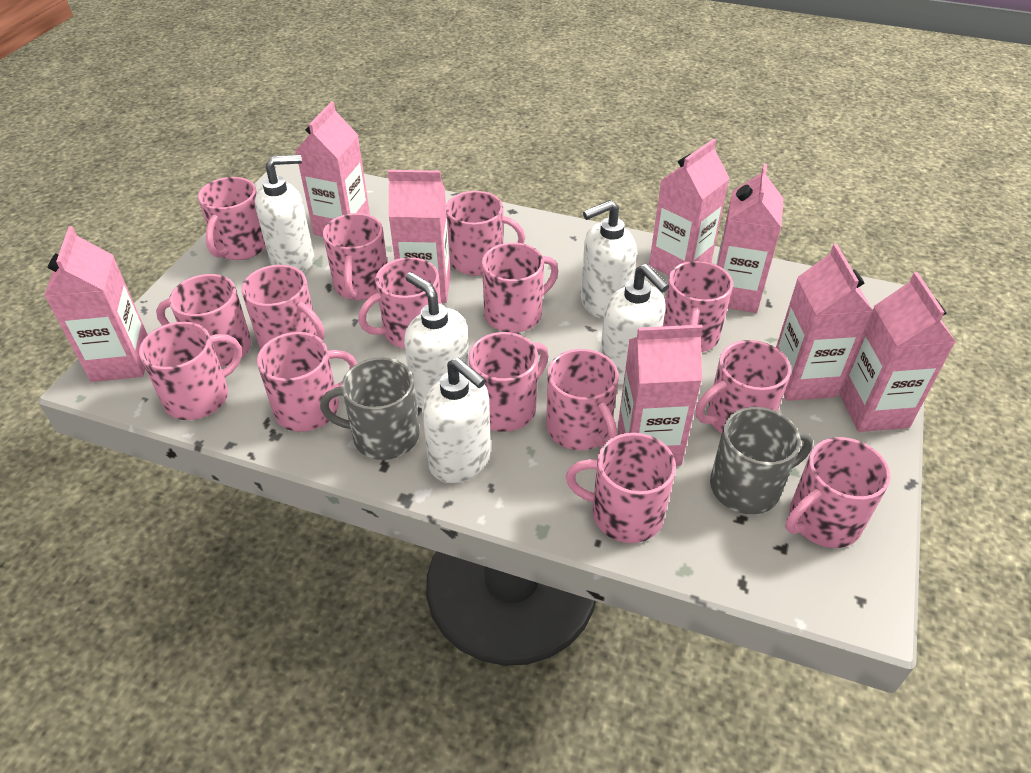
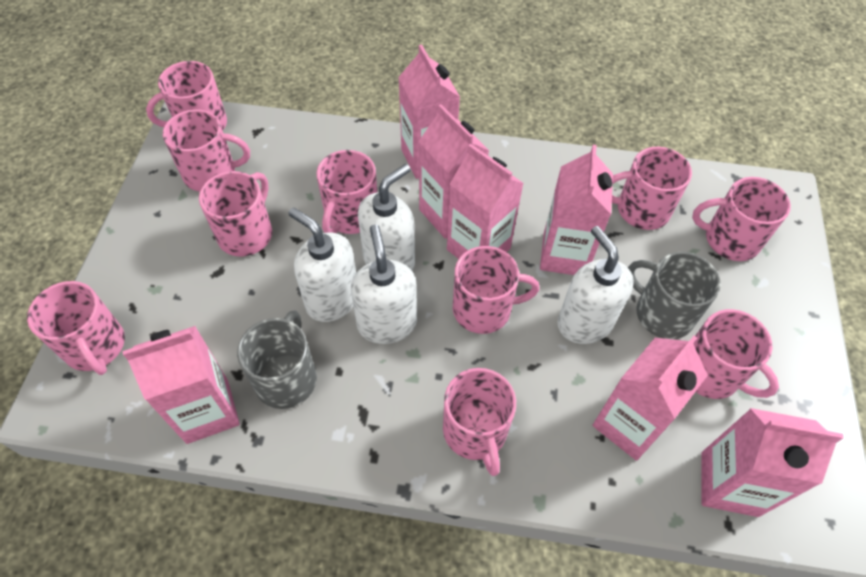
pink carton: [44,226,148,382] [295,102,370,237] [388,170,451,303] [618,325,703,466] [649,139,730,276] [716,164,784,313] [776,244,873,401] [839,272,956,432] = 8 -> [122,326,240,444] [398,44,460,179] [418,104,489,239] [447,143,524,259] [540,145,613,275] [593,336,708,461] [701,408,843,517] = 7
pink mug: [139,321,242,420] [156,274,251,367] [198,177,266,260] [241,265,325,348] [257,332,357,432] [323,213,387,300] [358,257,441,349] [446,191,525,276] [469,332,549,432] [482,243,558,333] [546,349,619,450] [566,433,676,543] [663,261,733,352] [696,340,791,433] [785,437,891,548] = 15 -> [27,281,125,375] [146,61,227,130] [163,109,250,192] [199,171,272,257] [317,150,377,234] [443,368,516,476] [453,246,540,334] [612,147,692,230] [692,177,791,261] [693,309,779,399] = 10
white soap dispenser: [255,155,314,273] [404,272,469,409] [422,357,491,483] [581,200,637,320] [600,264,669,384] = 5 -> [288,207,356,322] [351,224,417,344] [358,164,415,271] [558,226,634,344] = 4

